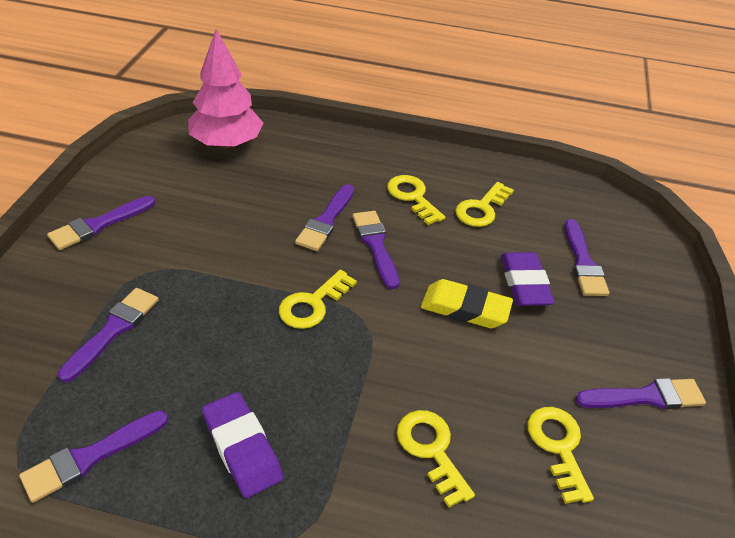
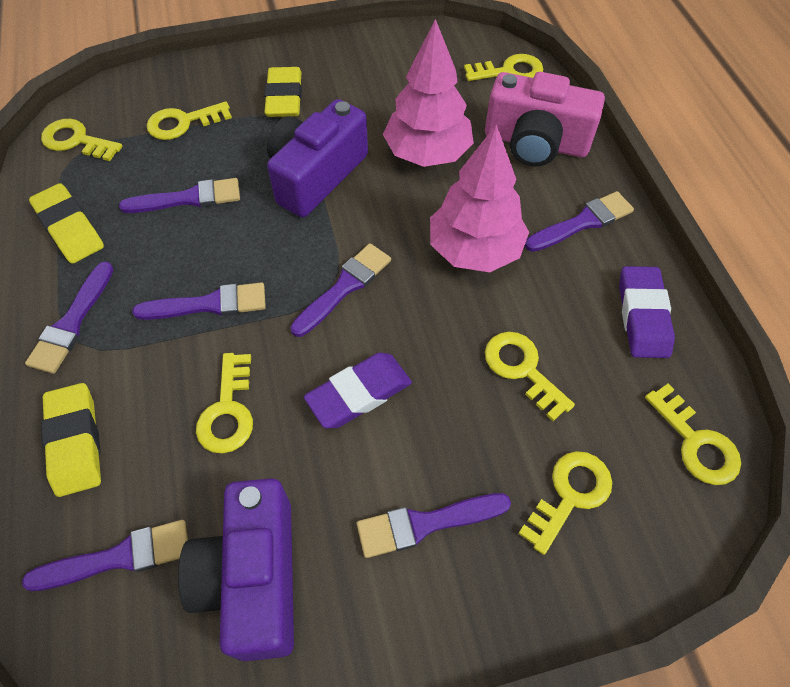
pink camera: none = 0 -> [485,72,605,166] = 1
pink tree: [188,29,263,149] = 1 -> [383,19,474,167] [430,124,529,272] = 2
purple camera: none = 0 -> [178,478,294,661] [267,99,368,218] = 2
yellow eraser: [421,279,513,328] = 1 -> [29,183,104,263] [41,383,101,497] [264,67,302,117] = 3
yellow key: [279,270,357,329] [387,175,445,225] [397,410,475,508] [455,182,514,227] [527,407,594,504] = 5 -> [41,119,123,161] [147,101,232,140] [196,353,253,453] [464,54,543,81] [485,332,575,421] [518,451,612,555] [645,384,741,485] = 7

